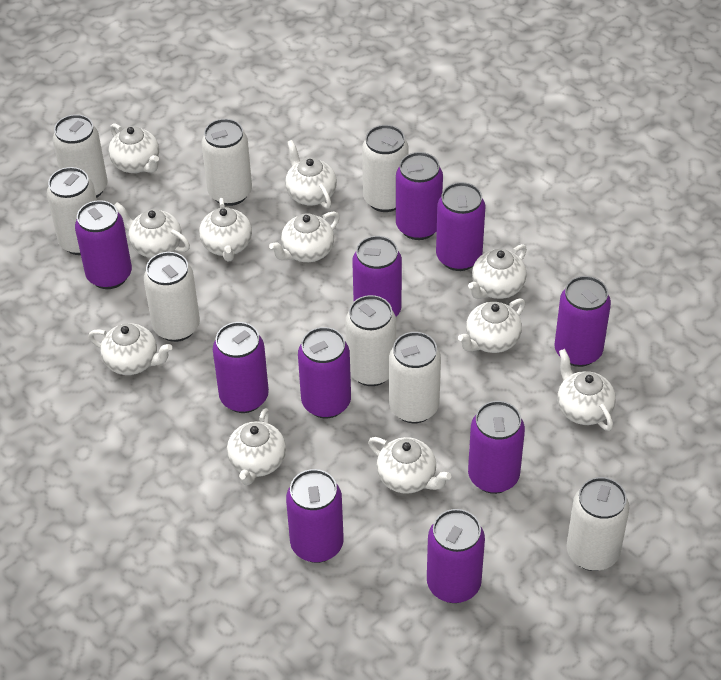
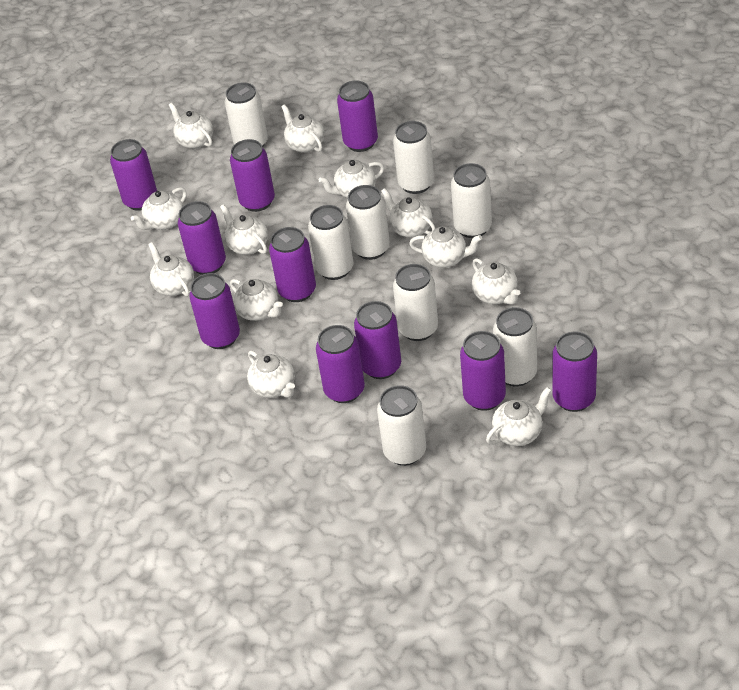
white teapot: [88,323,172,375] [109,123,159,173] [114,202,190,258] [199,198,252,261] [227,408,286,485] [269,211,340,262] [285,140,337,209] [368,437,451,494] [458,299,525,353] [468,244,527,299] [557,349,616,431] = 11 -> [131,187,187,230] [148,242,194,297] [169,103,213,149] [220,204,268,255] [230,279,283,321] [247,351,295,398] [281,104,324,153] [319,160,384,198] [381,188,436,237] [409,227,482,268] [472,258,520,305] [486,387,552,446] = 12

